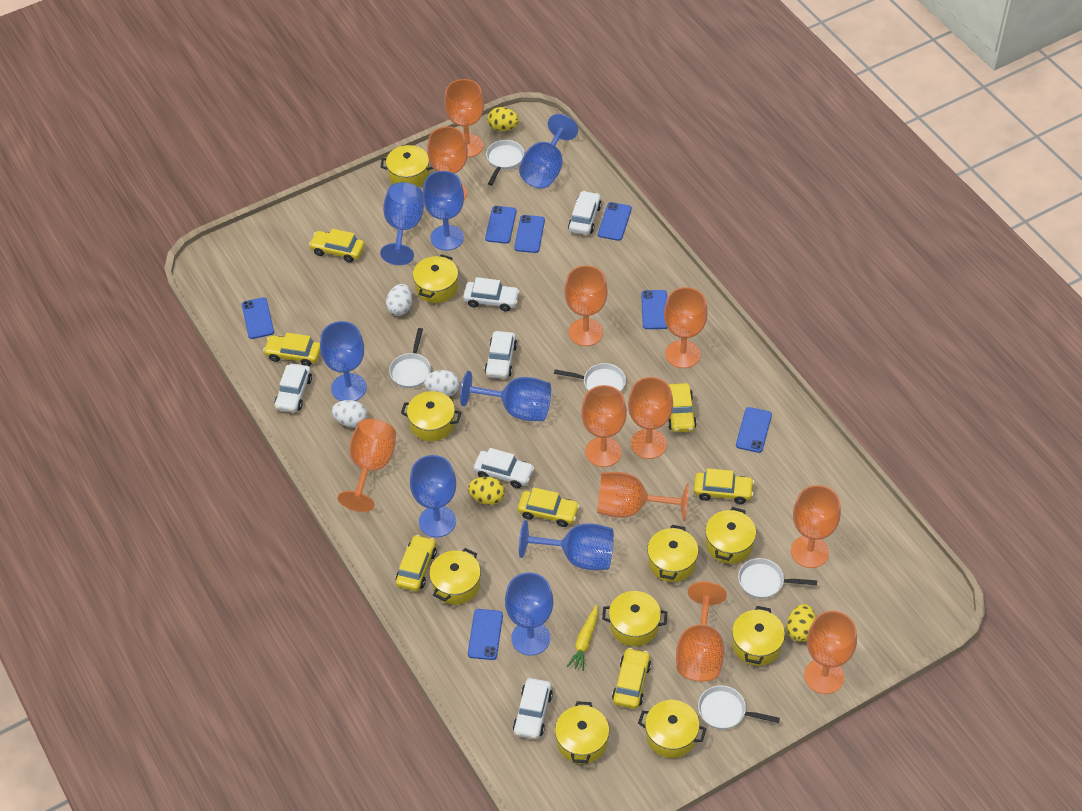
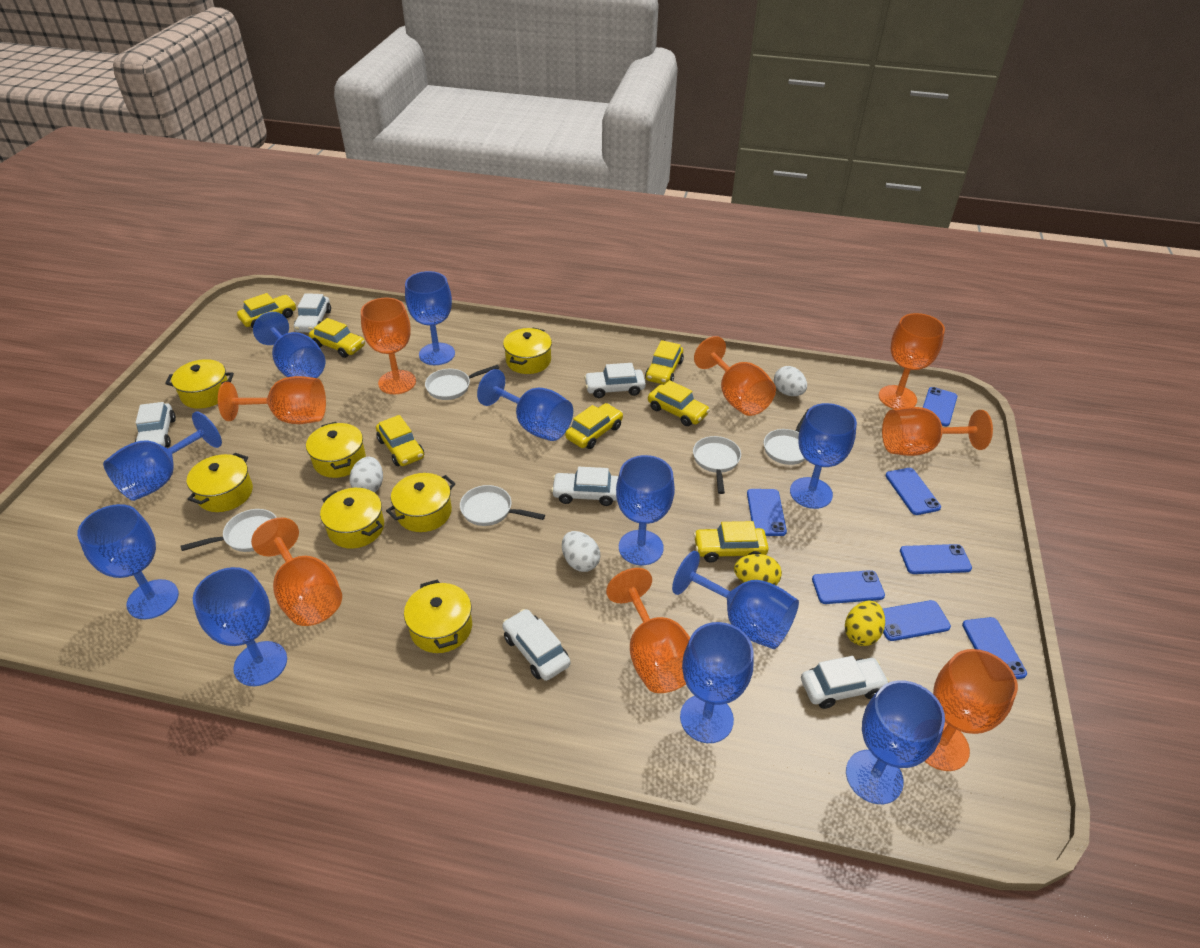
blue goblet: [320,321,367,401] [380,182,424,265] [410,455,456,537] [423,171,464,251] [460,371,551,421] [505,572,553,656] [519,114,578,188] [519,520,614,570] = 8 -> [77,504,179,619] [103,412,222,501] [193,567,287,686] [253,312,325,378] [405,271,455,365] [477,369,573,441] [616,455,675,565] [672,551,799,649] [680,622,754,743] [790,403,857,509] [846,680,945,804] = 11
orange goblet: [338,419,396,512] [427,127,468,200] [444,79,484,158] [565,265,608,346] [581,385,627,467] [597,472,689,521] [628,377,673,459] [664,287,708,368] [676,581,727,682] [791,485,841,568] [804,611,857,694] = 11 -> [218,376,326,424] [251,517,342,626] [361,297,416,394] [606,568,690,693] [694,336,776,416] [878,313,945,409] [882,407,993,456] [924,649,1018,771] = 8
yellow carrot: [567,605,598,671] = 1 -> none = 0
yellow egg: [468,477,505,505] [488,107,519,131] [787,604,816,642] = 3 -> [734,554,782,585] [845,601,885,646] = 2
yellow pot: [381,145,434,187] [401,391,461,441] [413,254,458,303] [429,548,481,605] [555,701,609,764] [602,591,667,646] [638,700,706,758] [647,525,699,582] [705,507,756,564] [732,606,785,666] = 10 -> [165,359,234,409] [187,453,253,512] [306,422,366,478] [320,488,384,548] [386,473,455,532] [404,579,472,653] [503,328,552,374] = 7

